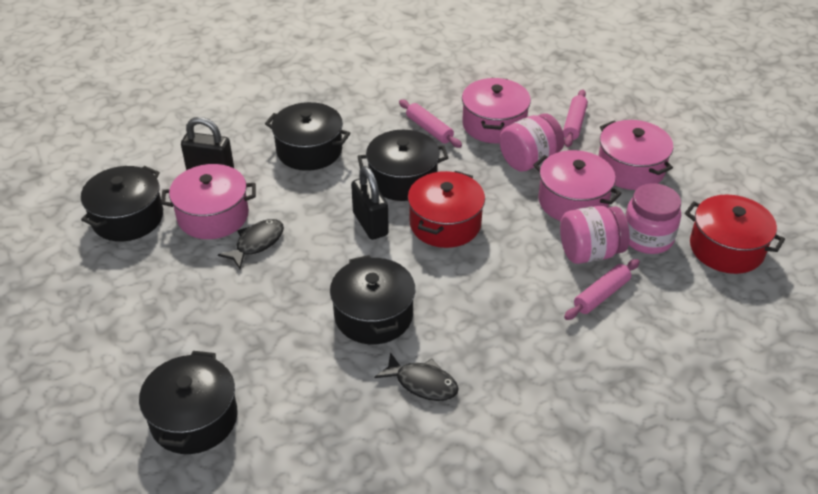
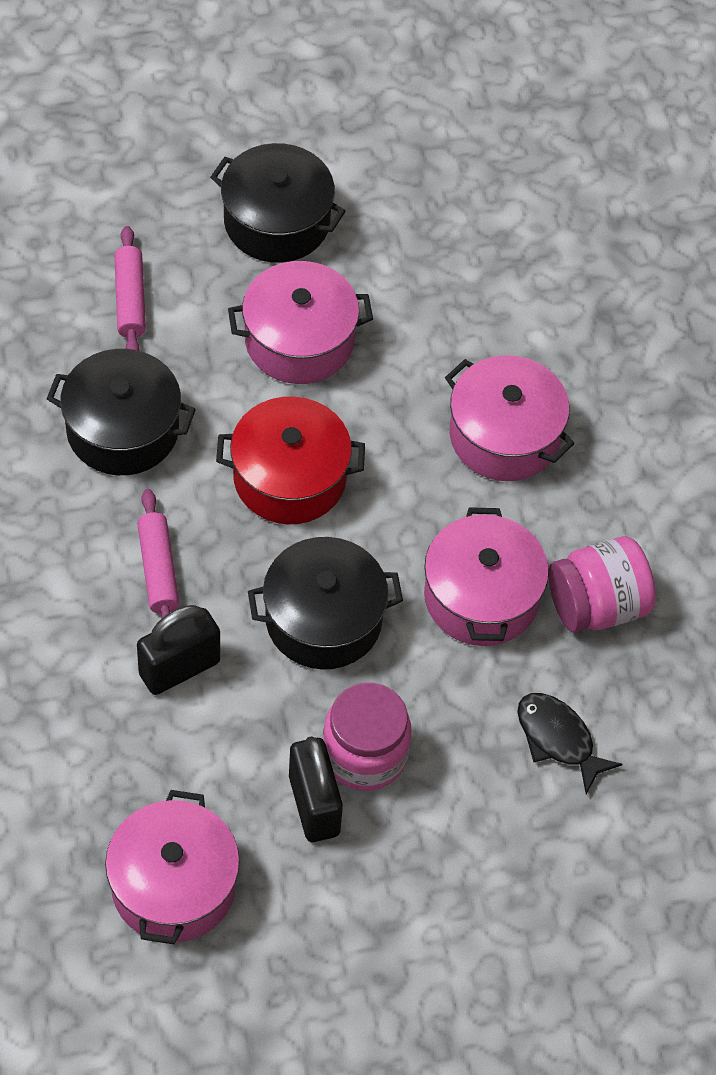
black fish: [218,219,284,269] [374,352,459,401] = 2 -> [517,693,622,794] = 1
black pot: [81,166,163,242] [139,351,238,454] [265,102,350,171] [330,255,415,344] [357,130,448,201] = 5 -> [47,349,196,475] [210,143,346,263] [248,537,403,670] = 3
pink jar: [499,113,565,172] [560,206,630,264] [625,183,681,254] = 3 -> [323,683,412,791] [549,536,656,632] = 2
pink rolling pin: [399,99,462,148] [563,90,588,147] [564,259,640,320] = 3 -> [114,226,146,351] [137,489,179,619] = 2
red pot: [408,171,485,248] [685,195,785,274] = 2 -> [216,397,365,524] = 1

